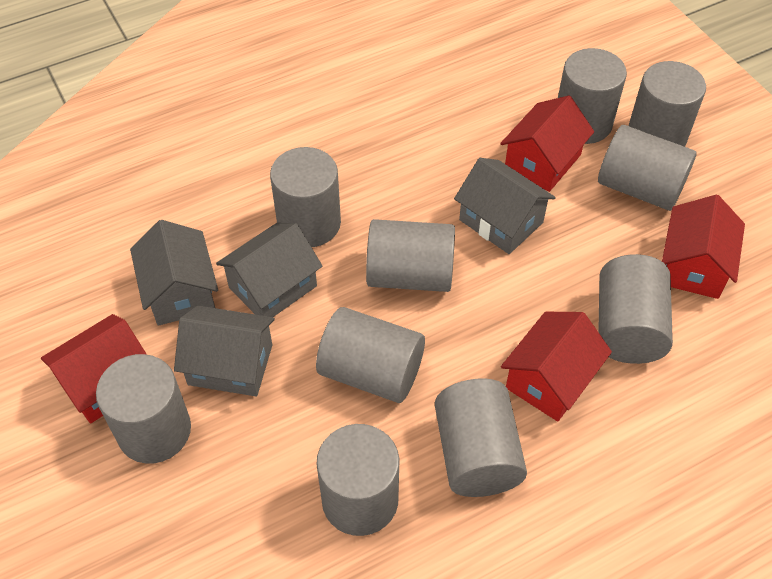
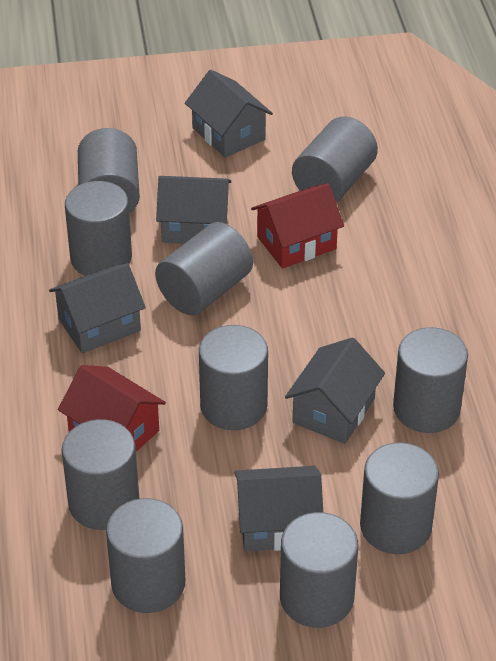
grey house: [130,220,218,326] [174,306,275,397] [216,223,323,317] [454,158,556,254] = 4 -> [49,263,146,353] [156,176,231,244] [185,70,273,158] [234,466,323,552] [285,337,385,444] = 5
red house: [41,314,147,424] [500,96,594,192] [501,312,612,421] [662,195,745,299] = 4 -> [58,365,166,452] [251,183,344,269] = 2

